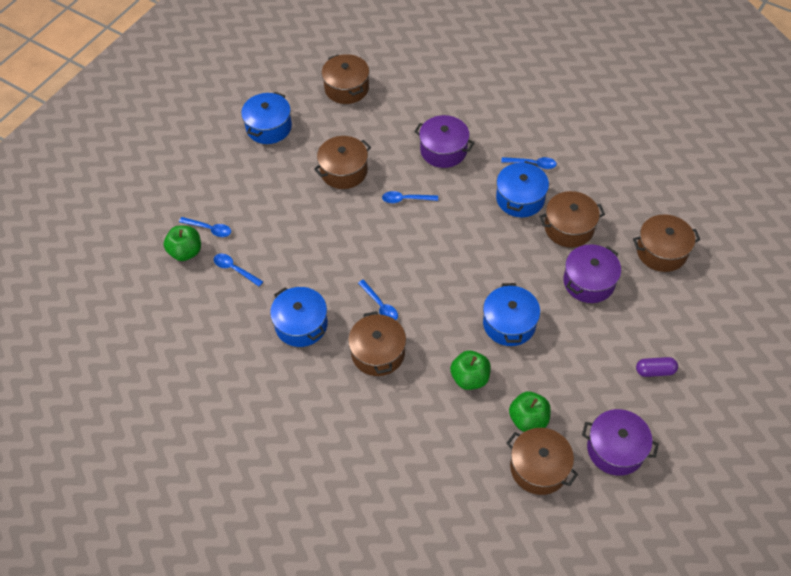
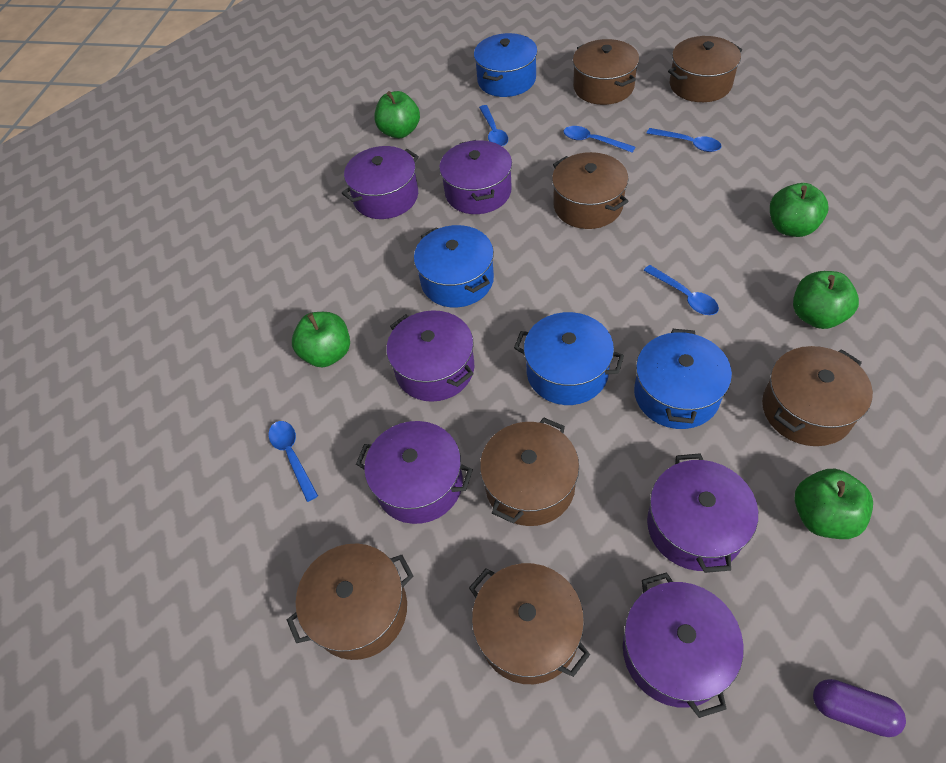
brown pot: [314,136,371,189] [322,54,369,104] [348,311,406,376] [507,428,578,495] [539,191,605,247] [633,214,700,272] = 6 -> [287,544,413,660] [469,563,590,684] [480,418,579,526] [552,152,629,229] [573,39,639,105] [668,36,742,102] [762,346,873,446] = 7
green apple: [164,226,201,261] [450,350,491,390] [509,391,551,432] = 3 -> [292,312,350,367] [374,91,420,138] [770,183,828,237] [793,271,859,329] [794,469,873,539] = 5
purple pot: [414,115,474,168] [563,244,621,303] [582,409,659,476] = 3 -> [342,146,419,219] [356,421,473,524] [386,310,475,402] [439,140,512,214] [623,572,744,718] [647,453,758,573] = 6

